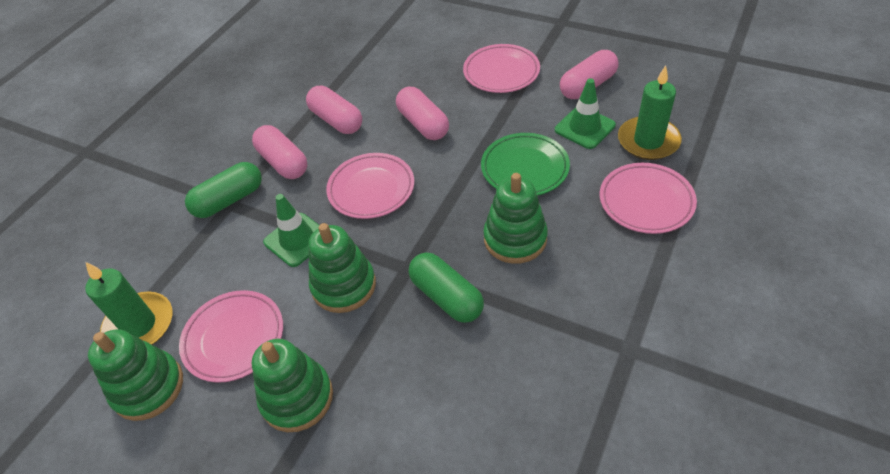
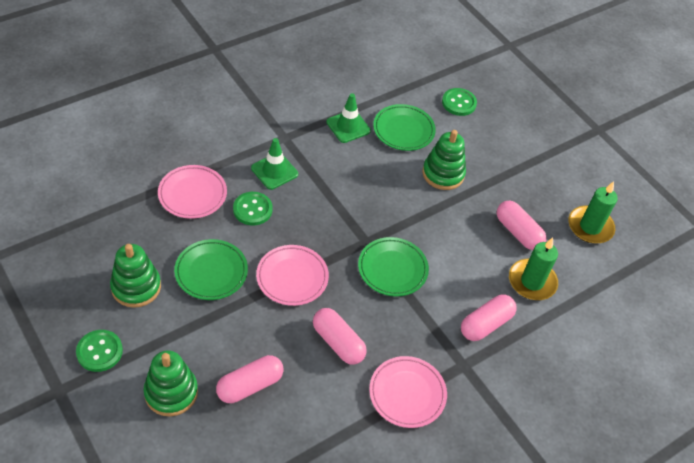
green button: none = 0 -> [76,330,123,372] [233,192,273,225] [442,88,477,116] = 3
green capsule: [185,162,262,218] [409,253,484,323] = 2 -> none = 0
green plate: [481,133,570,196] = 1 -> [174,239,248,300] [358,237,429,297] [373,104,436,151] = 3
green stacking toy: [88,329,183,421] [252,339,333,432] [308,223,376,313] [483,173,548,264] = 4 -> [110,244,161,308] [143,350,198,416] [422,130,466,190] = 3
pink plate: [179,290,283,383] [326,153,414,219] [463,44,540,93] [600,163,697,234] = 4 -> [158,165,227,219] [256,245,329,306] [369,356,447,428] = 3

